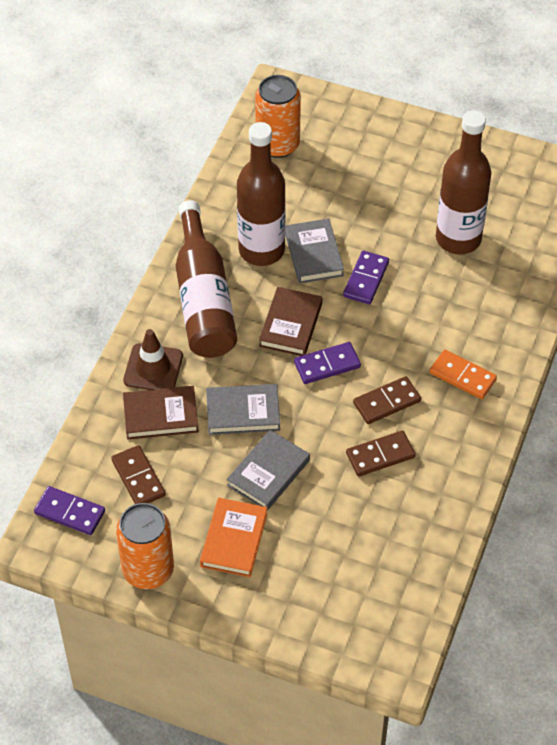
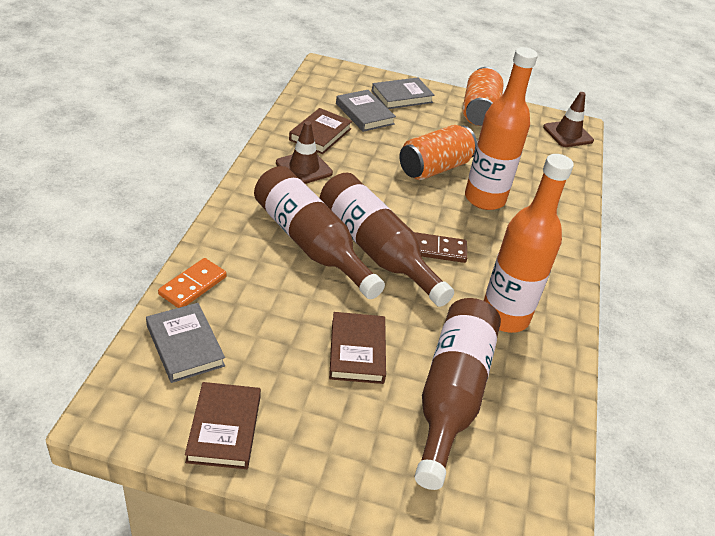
brown book: [123,386,199,440] [259,287,322,356] = 2 -> [185,382,261,469] [289,108,352,154] [329,312,386,384] = 3
brown domino: [111,445,166,504] [346,430,416,477] [353,376,421,424] = 3 -> [414,232,467,263] = 1
brown traffic cone: [123,329,183,390] = 1 -> [276,121,333,184] [543,92,594,147] = 2
orange book: [200,498,268,577] = 1 -> none = 0
orange bottle: none = 0 -> [465,47,538,210] [484,154,574,333] = 2
purple domino: [34,486,105,535] [294,342,361,384] [343,251,389,304] = 3 -> none = 0

